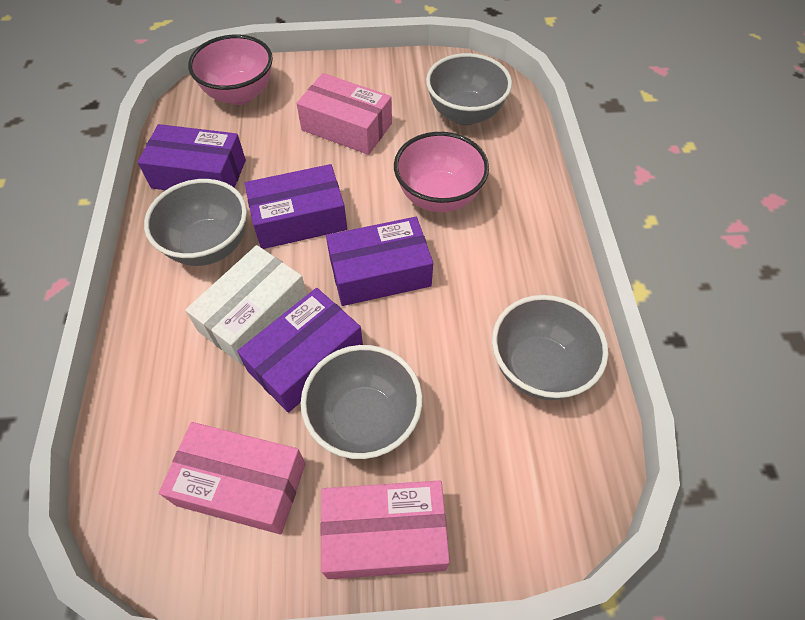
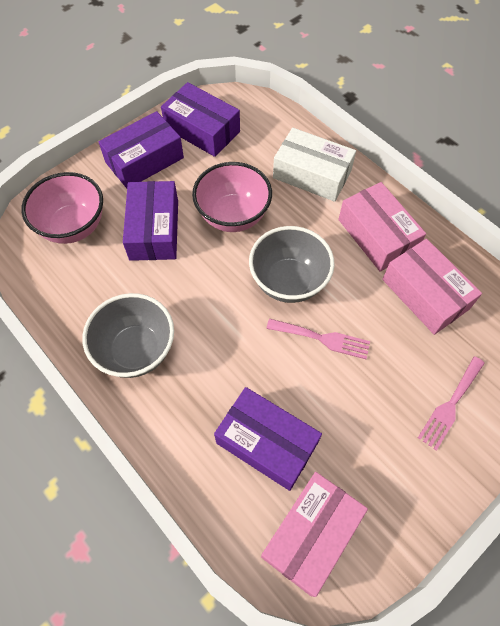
grey bowl: [144,179,247,266] [301,345,422,459] [426,53,512,125] [492,295,608,400] = 4 -> [82,293,174,378] [249,226,335,303] = 2
pink fork: none = 0 -> [266,318,370,359] [418,356,485,450] = 2

